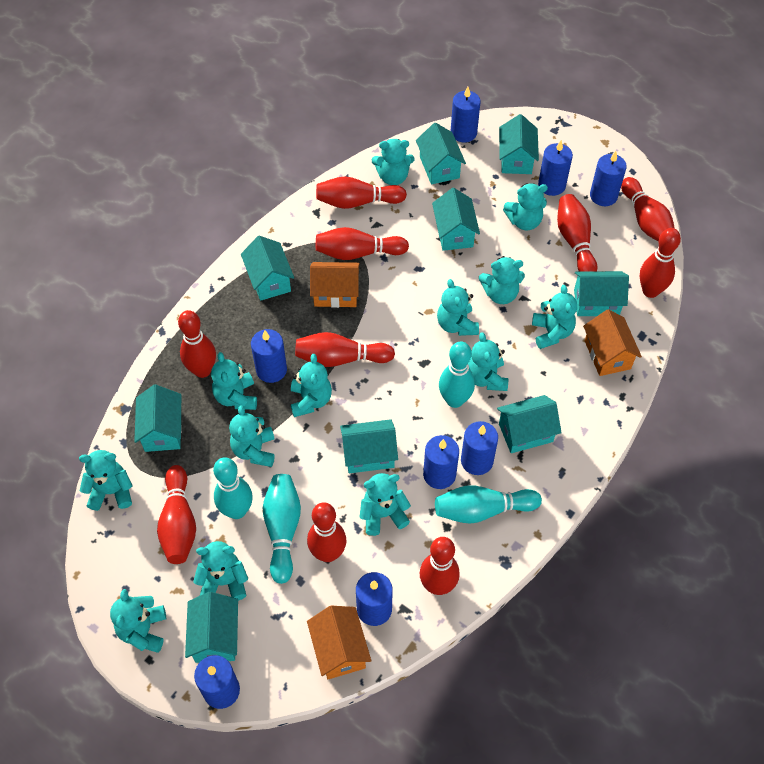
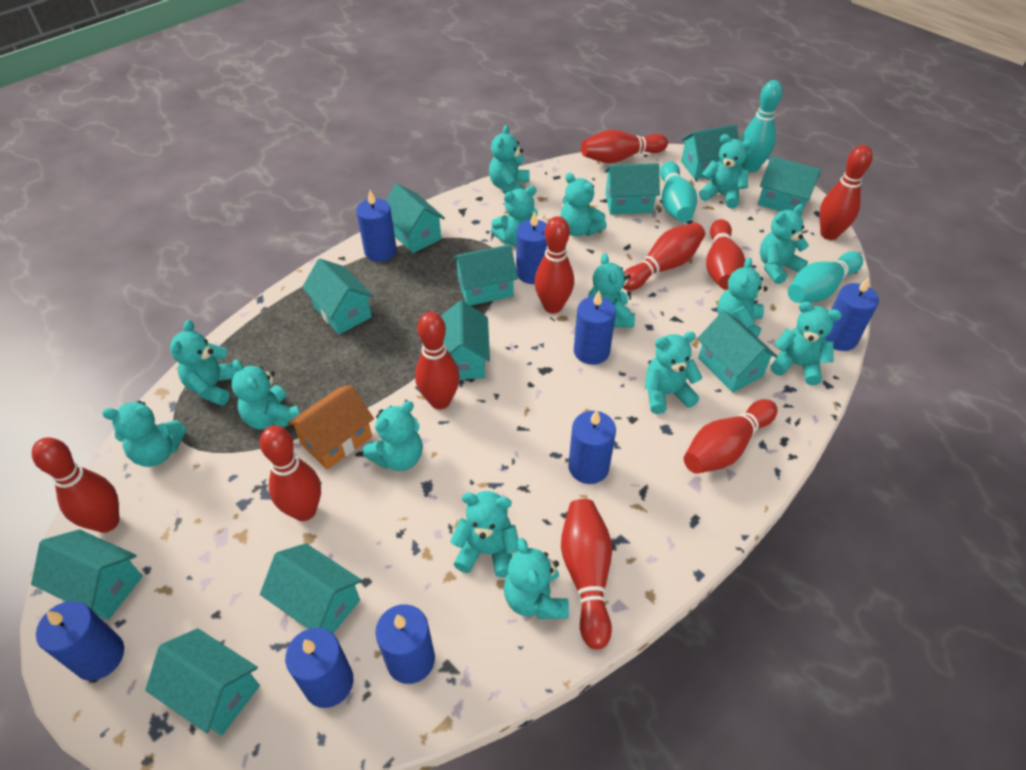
orange house: [307,606,371,679] [310,262,360,308] [583,309,642,376] = 3 -> [287,385,374,469] = 1
turquoise bowling pin: [213,457,253,519] [263,474,301,584] [435,485,542,524] [439,341,475,408] = 4 -> [660,161,697,222] [741,80,783,172] [788,251,863,303] = 3
turquoise house: [134,384,182,452] [185,592,238,663] [241,236,294,301] [340,419,398,473] [416,123,466,184] [432,188,480,251] [497,395,562,453] [499,114,539,174] [574,271,629,316] = 9 -> [31,529,143,620] [145,628,260,735] [260,543,362,633] [302,259,374,334] [385,183,445,253] [441,300,490,380] [453,245,518,306] [605,163,660,214] [681,124,739,179] [697,311,778,393] [758,156,821,216] = 11
turquoise teddy bear: [79,450,133,511] [110,589,166,653] [193,541,248,601] [211,352,257,410] [229,405,275,467] [291,354,332,417] [360,473,411,536] [372,139,414,185] [437,279,479,336] [468,332,508,391] [479,256,525,304] [503,183,548,230] [532,285,577,349] = 13 -> [102,401,187,467] [170,320,237,406] [232,359,300,430] [363,401,423,471] [450,491,519,578] [489,125,530,194] [491,186,538,247] [504,538,569,619] [560,173,607,236] [588,253,635,328] [645,332,702,414] [699,134,753,208] [717,258,768,337] [760,204,809,284] [771,301,842,385] = 15

